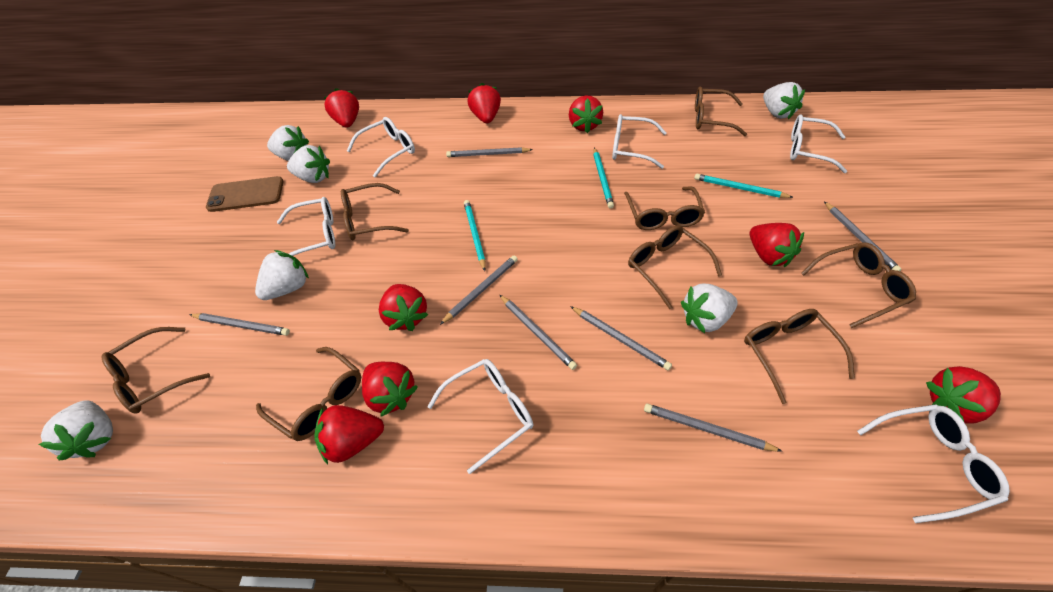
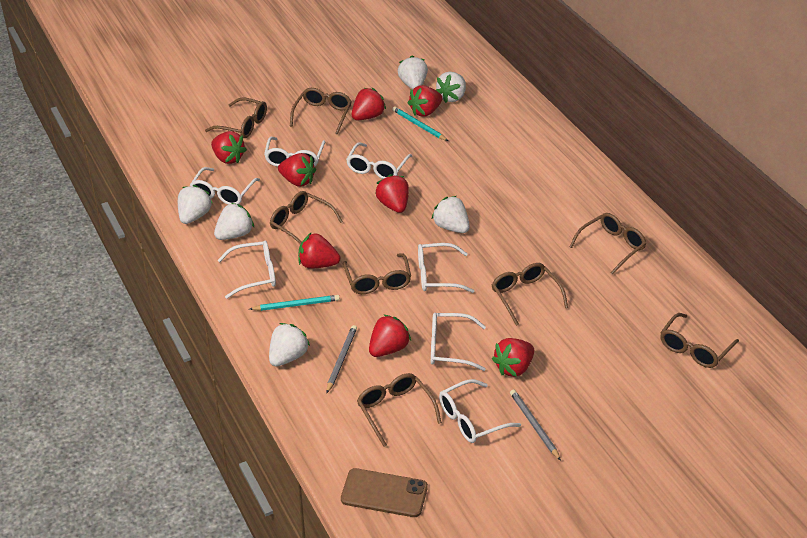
grey pencil: [189,313,290,336] [440,255,518,325] [446,147,533,157] [500,295,577,370] [570,306,672,370] [644,403,783,452] [824,201,902,271] = 7 -> [326,325,357,393] [510,389,561,461] = 2
turquoise pencil: [464,200,486,271] [593,148,614,209] [694,174,793,198] = 3 -> [249,295,340,311] [392,107,448,141] = 2
white glasses: [277,197,335,256] [347,117,415,178] [427,359,533,474] [612,114,667,169] [790,114,847,173] [857,404,1010,523] = 6 -> [190,167,260,205] [218,240,276,299] [264,137,325,167] [346,142,412,179] [418,243,474,293] [431,313,486,371] [439,379,521,443] = 7

